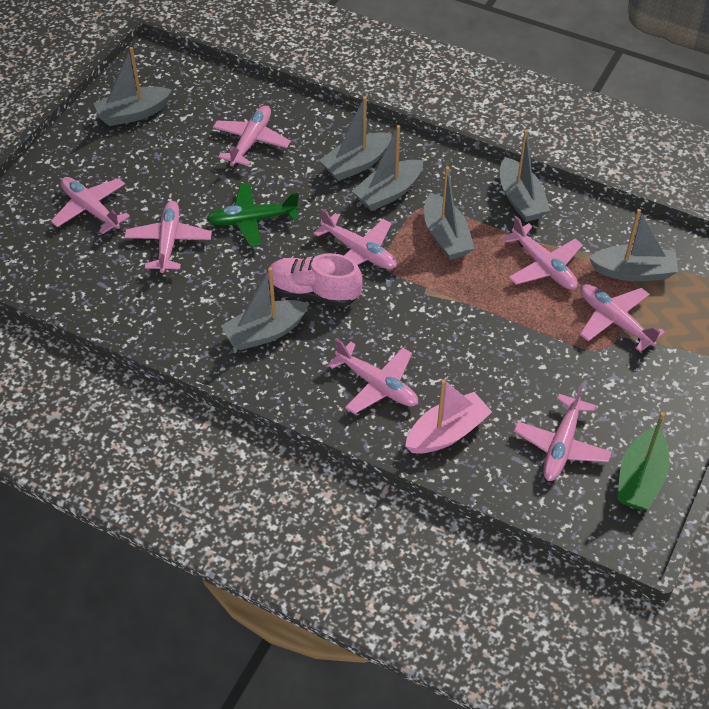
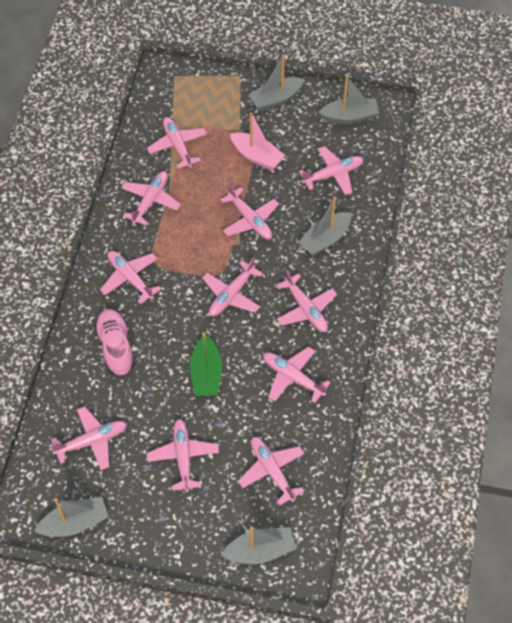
green plane: [207,183,300,247] = 1 -> none = 0
grey boat: [93,47,172,126] [221,267,309,350] [319,96,392,181] [352,125,423,211] [424,166,474,260] [500,129,550,222] [589,209,678,281] = 7 -> [34,497,108,537] [221,526,296,564] [248,54,304,111] [298,196,351,256] [318,76,379,124] = 5
pink plane: [51,177,130,234] [124,201,212,273] [213,106,291,166] [313,209,397,269] [328,339,418,414] [502,216,583,290] [514,385,612,481] [580,284,665,352] = 8 -> [51,406,127,470] [100,251,161,304] [121,171,181,226] [146,419,219,492] [147,117,207,169] [202,257,263,316] [221,183,279,239] [238,437,305,506] [263,346,331,403] [276,270,337,332] [299,146,363,195] = 11

